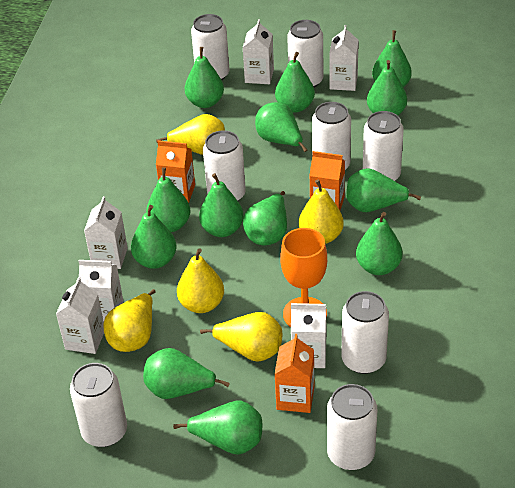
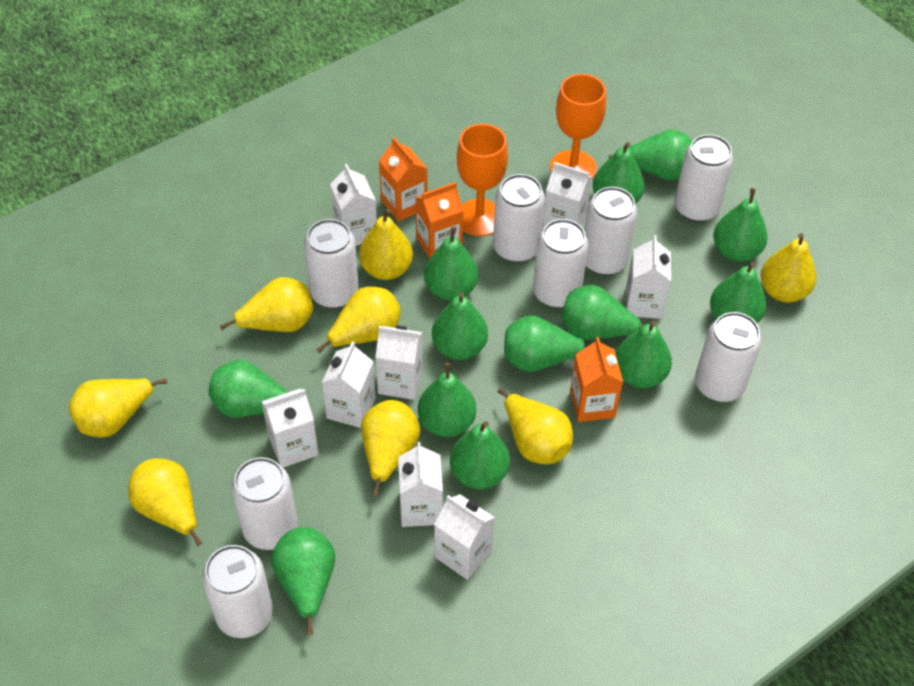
orange goblet: [280,228,327,327] = 1 -> [457,124,508,236] [550,74,606,179] = 2
white carton: [56,277,104,354] [78,260,123,321] [84,196,128,269] [242,19,274,84] [291,303,326,368] [329,25,359,91] = 6 -> [262,388,319,468] [322,341,376,428] [330,164,377,246] [375,326,423,400] [398,442,443,527] [434,494,495,580] [542,162,592,230] [626,235,671,319] = 8
yellow pear: [103,289,156,352] [156,114,225,155] [177,248,224,313] [200,312,282,362] [299,180,344,244] = 5 -> [69,378,167,438] [128,458,203,547] [220,277,313,332] [316,287,401,354] [359,209,413,280] [361,400,420,496] [498,388,573,464] [761,233,816,303] = 8

